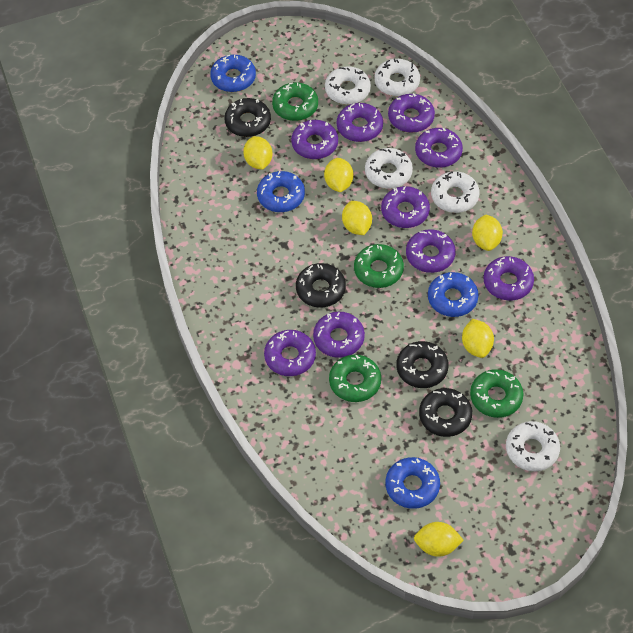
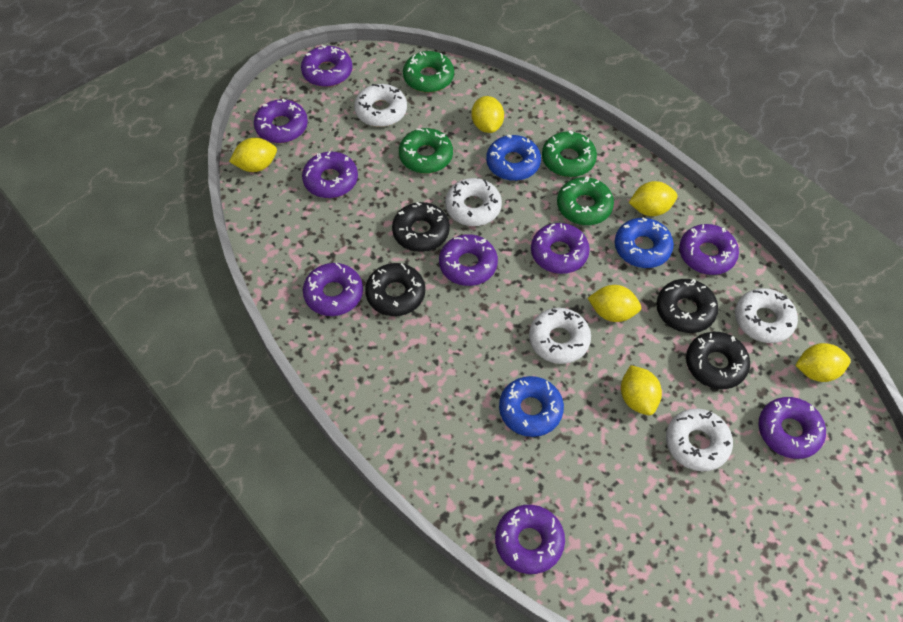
blue donut: [210,55,256,92] [257,171,305,212] [385,457,440,509] [428,272,479,317] = 4 -> [486,134,541,181] [499,376,564,437] [615,217,674,268] = 3

